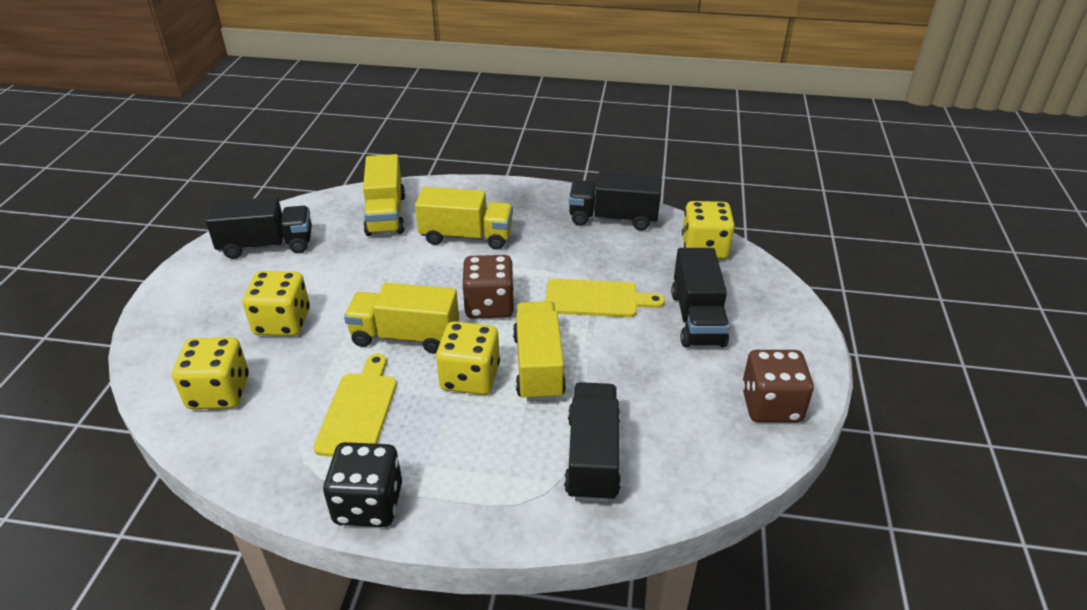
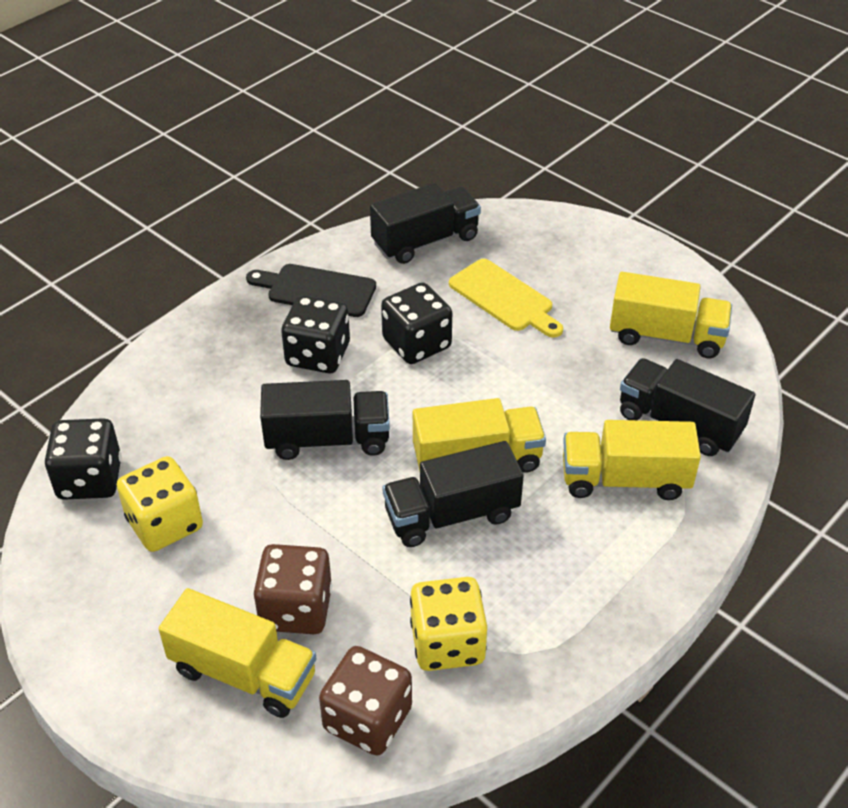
black cutting board: none = 0 -> [246,264,376,317] = 1
black dice: [323,442,402,527] = 1 -> [45,418,121,500] [281,295,350,373] [381,283,452,364] = 3
yellow cutting board: [313,353,397,457] [545,279,665,317] = 2 -> [449,259,563,338] = 1
yellow dice: [172,337,249,409] [243,271,310,336] [436,321,500,395] [682,201,735,259] = 4 -> [117,456,203,552] [410,577,487,671] = 2

